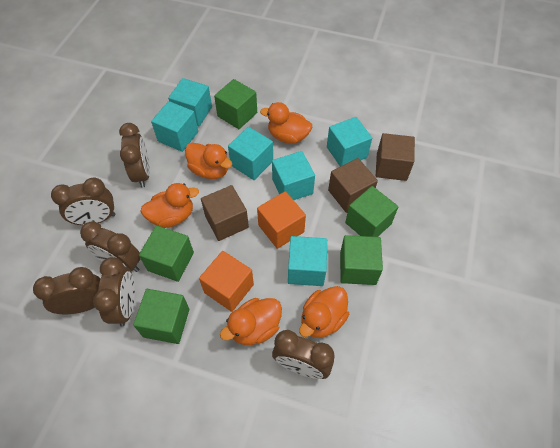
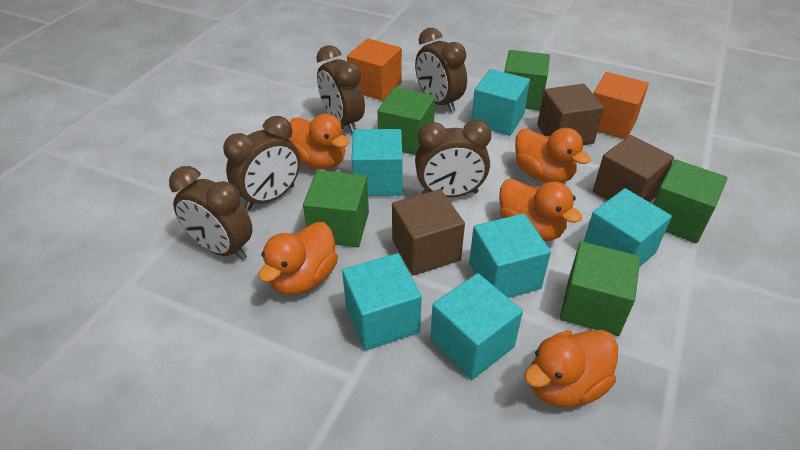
brown clock: [33,267,101,314] [51,178,115,225] [80,221,140,272] [93,257,135,327] [119,123,150,188] [272,330,335,379] = 6 -> [169,166,253,260] [223,116,300,210] [316,45,365,134] [415,28,467,112] [415,120,491,198] = 5

